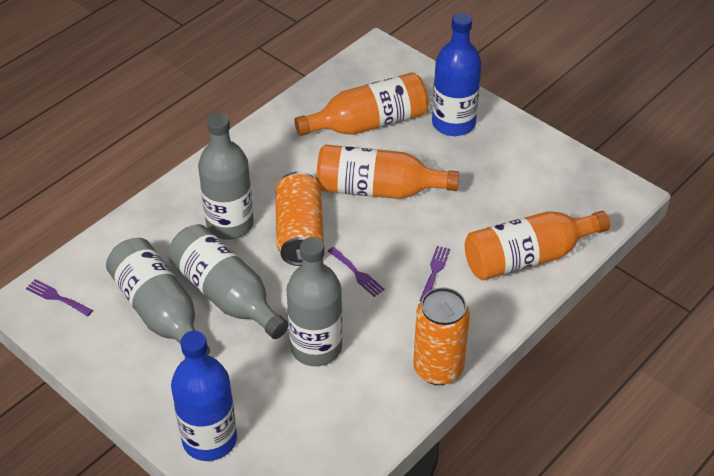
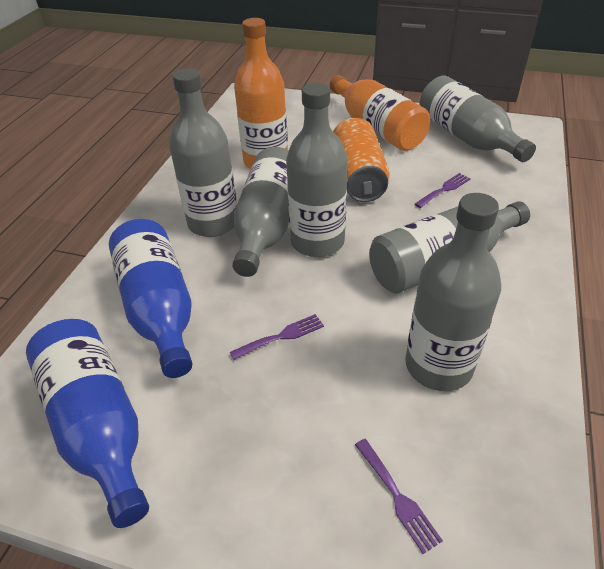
grey bottle: [106,238,210,355] [168,224,288,339] [198,113,254,240] [286,237,343,366] = 4 -> [169,68,237,237] [232,147,289,277] [286,83,348,257] [369,201,530,294] [405,193,501,391] [419,76,536,162] = 6
orange bottle: [294,72,428,136] [316,145,459,199] [465,211,610,280] = 3 -> [234,18,288,169] [330,75,430,151] = 2
orange can: [275,171,324,266] [413,287,470,385] = 2 -> [333,118,390,202] = 1

